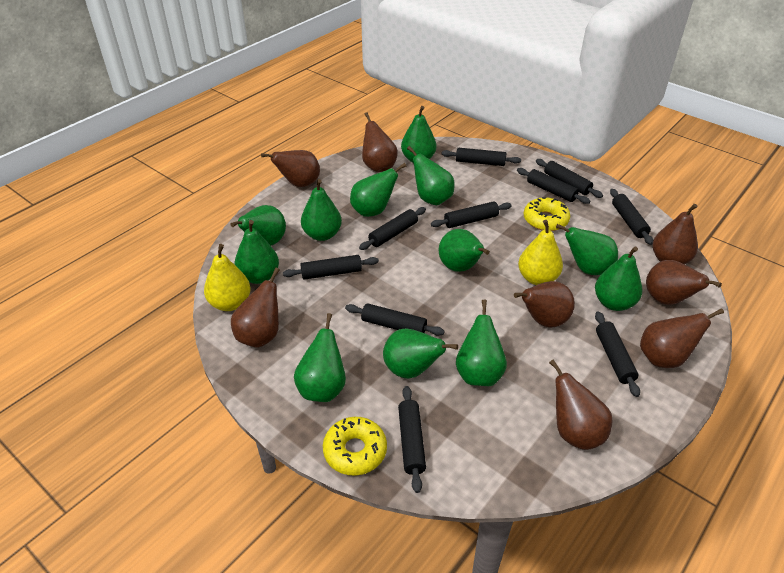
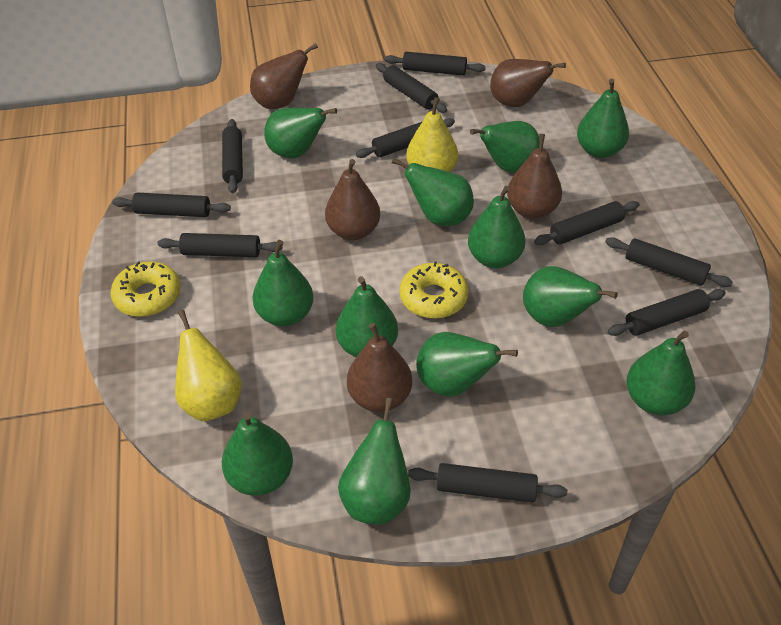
brown pear: [231,268,280,348] [261,150,320,187] [362,112,398,172] [514,281,575,328] [549,360,613,450] [640,308,724,368] [646,260,722,305] [653,204,698,264] = 8 -> [250,43,318,109] [325,159,380,240] [347,323,412,412] [490,59,566,107] [507,134,562,219] = 5

